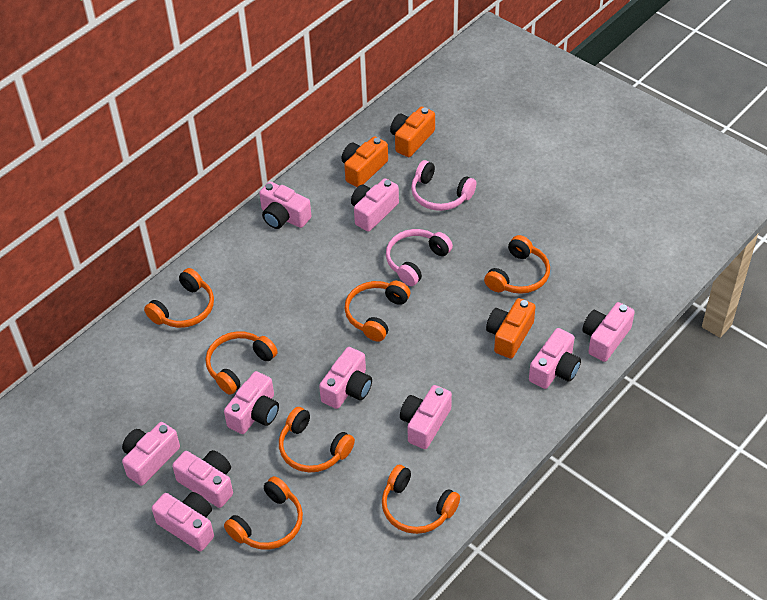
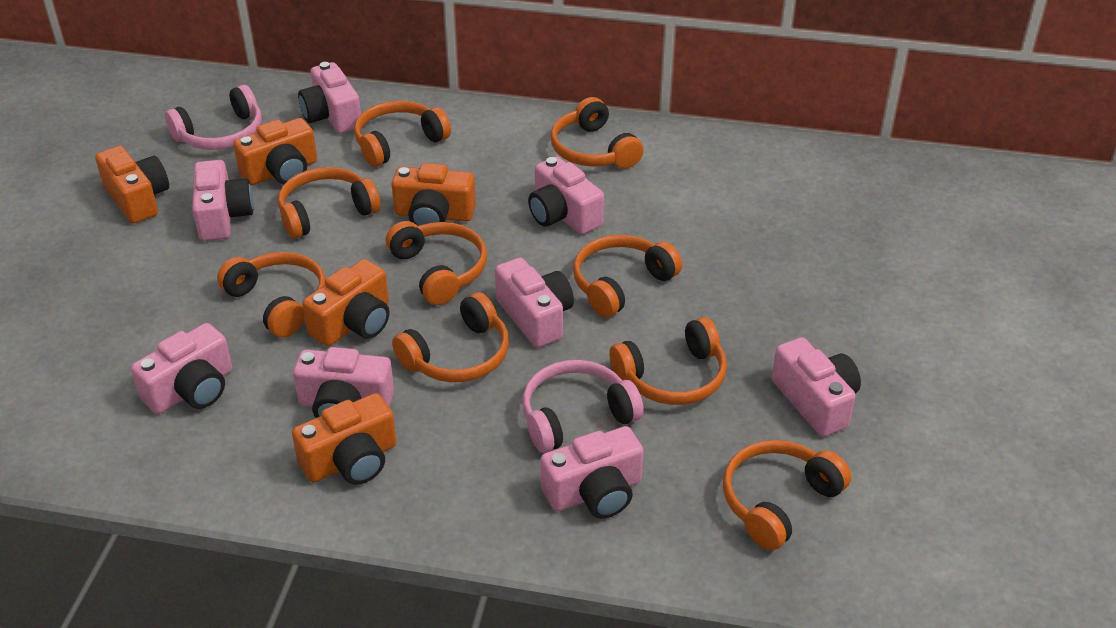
orange camera: [342,136,388,187] [390,107,435,157] [486,298,536,359] = 3 -> [95,146,169,224] [233,118,317,185] [292,393,396,485] [302,259,389,346] [391,163,476,226] = 5
orange headphones: [144,268,214,328] [205,331,278,395] [224,476,303,550] [279,407,355,472] [345,281,410,342] [382,465,460,534] [484,235,550,294] = 7 -> [217,252,326,338] [278,167,381,239] [354,101,451,167] [386,221,487,305] [392,292,509,382] [550,97,644,169] [573,235,682,317] [609,317,727,405] [723,440,851,550] = 9
pink camera: [122,422,180,486] [152,492,214,551] [172,450,233,508] [224,371,279,434] [259,182,311,229] [319,347,372,409] [351,178,399,232] [400,385,452,449] [529,328,581,389] [582,302,635,362] = 10 -> [131,323,232,414] [192,160,254,241] [293,347,394,418] [298,62,361,134] [495,258,574,348] [528,156,604,235] [540,426,643,519] [772,337,861,437] = 8

